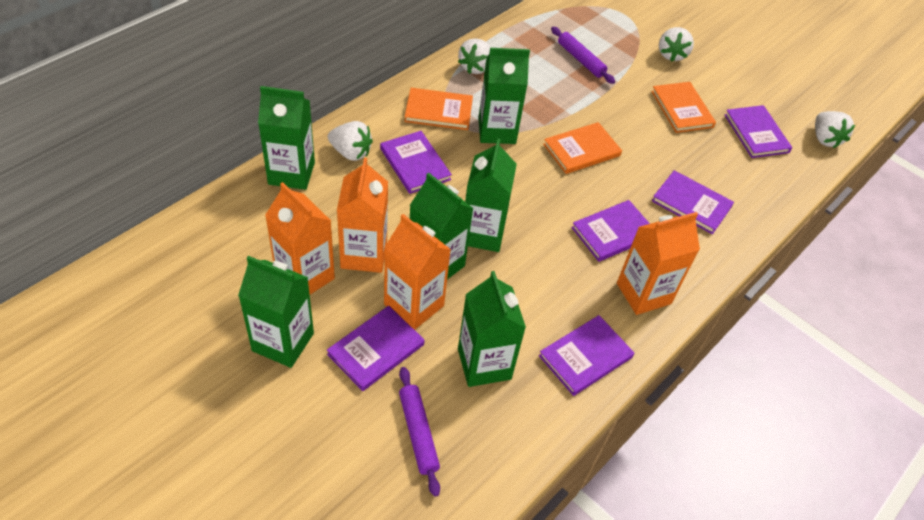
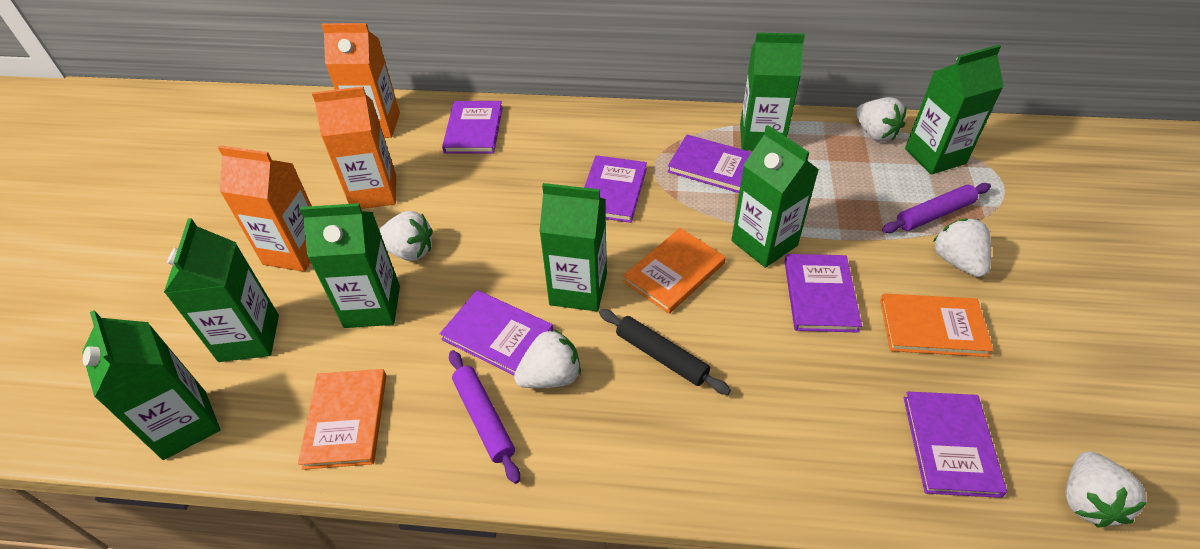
black rolling pin: none = 0 -> [599,309,731,395] = 1
green carton: [238,256,314,368] [258,86,315,190] [410,172,474,279] [458,271,526,387] [465,139,517,252] [478,48,530,144] = 6 -> [82,310,220,460] [164,218,279,362] [299,203,400,328] [539,183,607,312] [731,125,819,268] [740,32,805,151] [905,45,1004,175] = 7
orange carton: [265,182,335,294] [337,158,388,273] [384,214,451,330] [617,212,700,315] = 4 -> [218,145,312,272] [312,86,396,209] [321,23,400,138] = 3
white strawberry: [328,121,373,161] [458,38,491,74] [659,27,694,62] [815,111,855,148] = 4 -> [379,211,433,261] [514,329,581,388] [855,97,907,142] [933,218,991,277] [1066,451,1147,527] = 5

